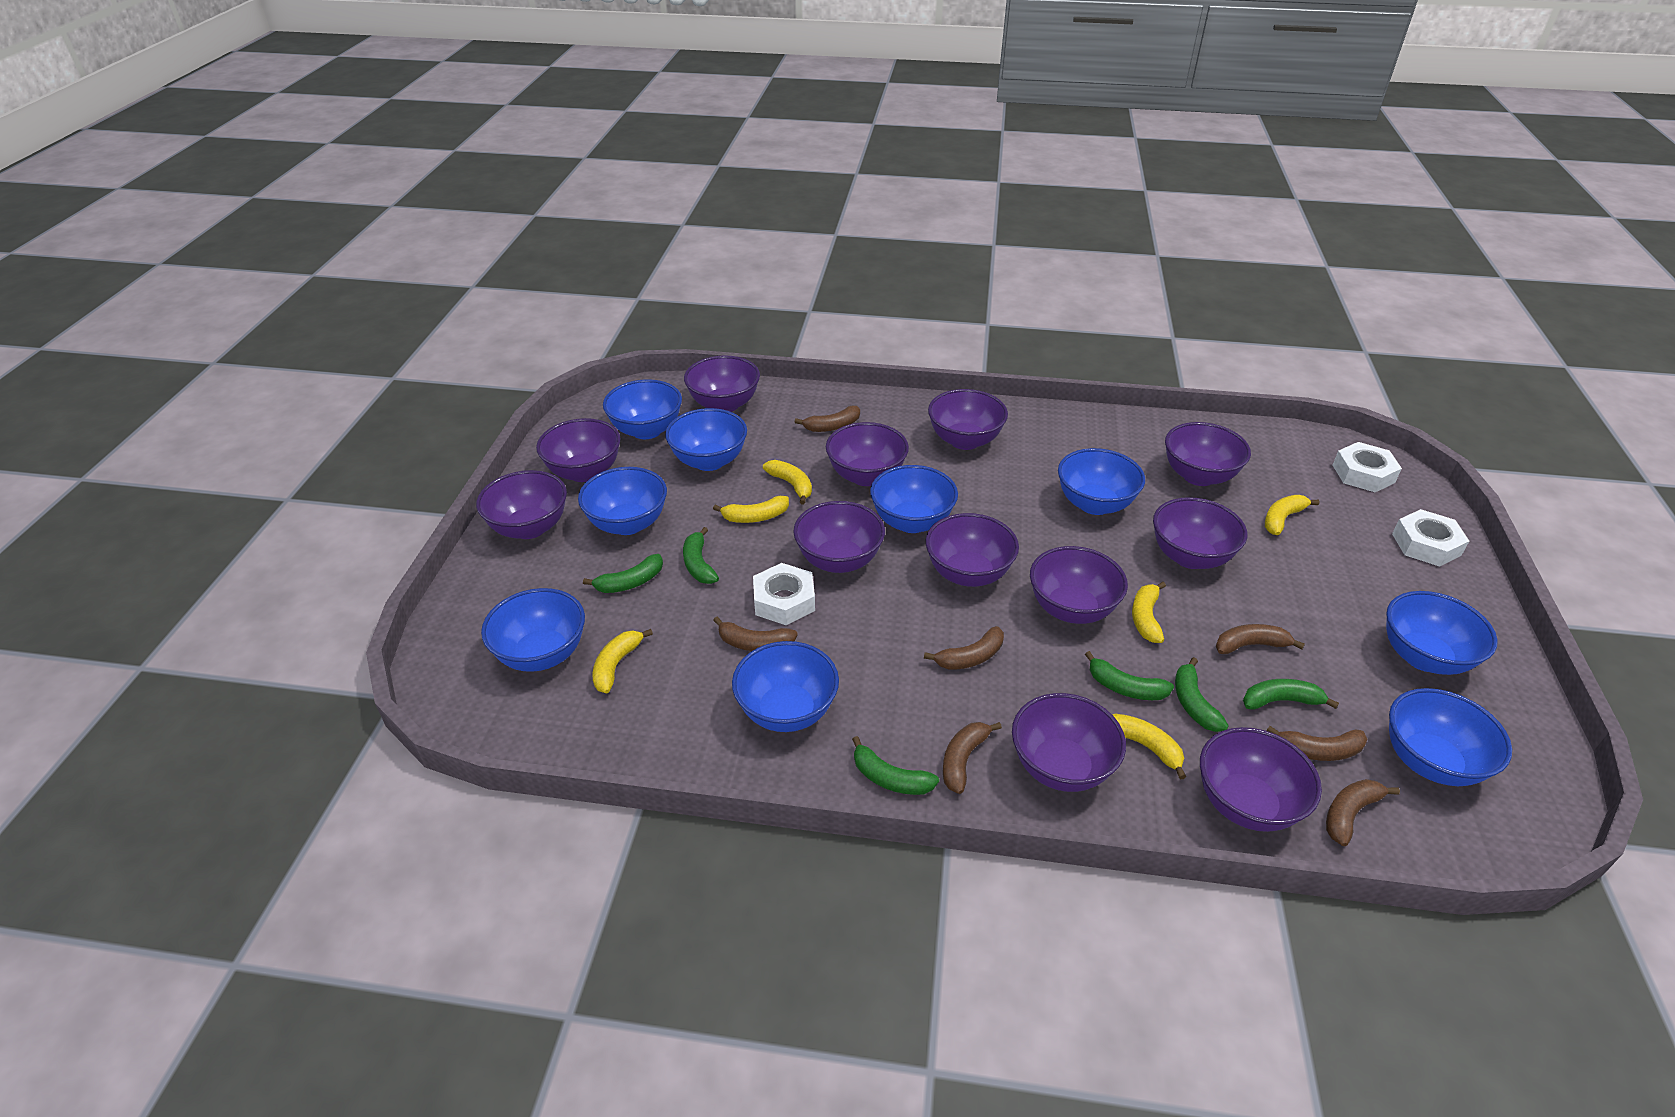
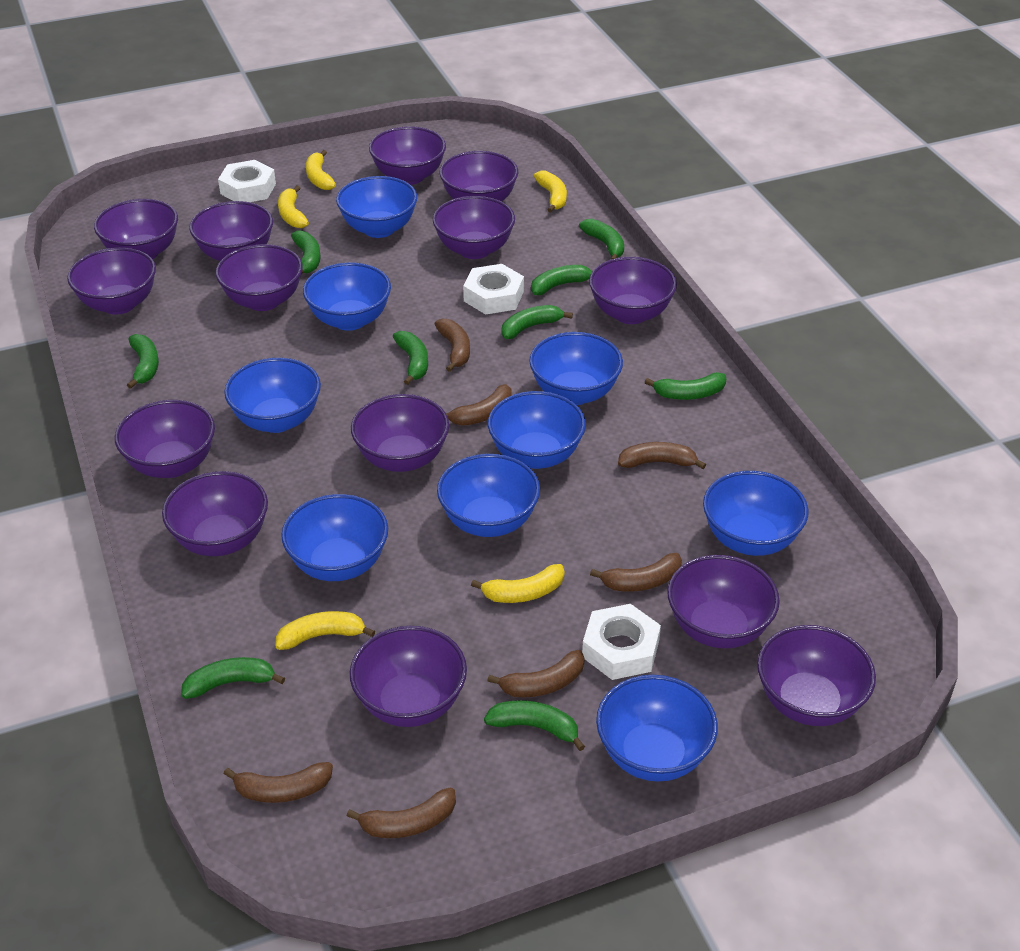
green banana: [583,554,663,593] [683,527,719,584] [852,736,939,795] [1085,651,1174,700] [1175,657,1229,732] [1243,679,1339,710] = 6 -> [127,334,159,389] [181,657,285,699] [291,230,321,274] [393,331,428,385] [484,700,585,751] [501,305,573,339] [531,265,592,295] [579,219,624,260] [644,372,726,400] = 9
purple bowl: [476,470,567,539] [536,418,620,482] [684,356,760,412] [793,501,885,573] [826,422,909,486] [926,513,1019,587] [928,389,1008,450] [1012,693,1126,792] [1030,546,1128,624] [1153,497,1247,569] [1165,422,1251,486] [1200,727,1322,832] = 12 -> [67,247,156,315] [94,199,178,259] [115,400,215,478] [162,471,268,556] [189,201,273,261] [215,244,303,311] [350,626,467,727] [351,394,449,472] [369,126,446,185] [433,196,515,259] [440,151,518,202] [589,257,677,324] [667,555,780,648] [757,625,876,726] = 14
yellow banana: [593,629,653,693] [713,496,789,523] [763,460,812,504] [1112,714,1186,779] [1132,582,1166,643] [1265,495,1320,535] = 6 -> [276,611,375,650] [278,185,309,228] [306,150,336,190] [471,564,565,603] [534,171,567,213] = 5

